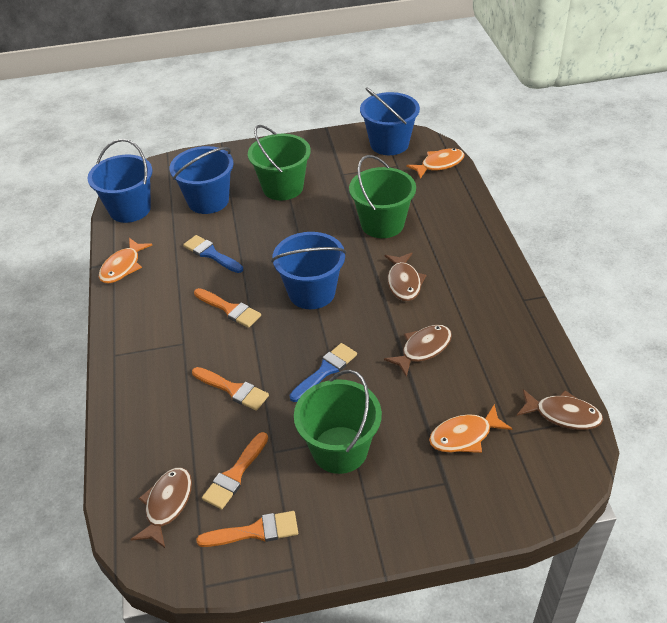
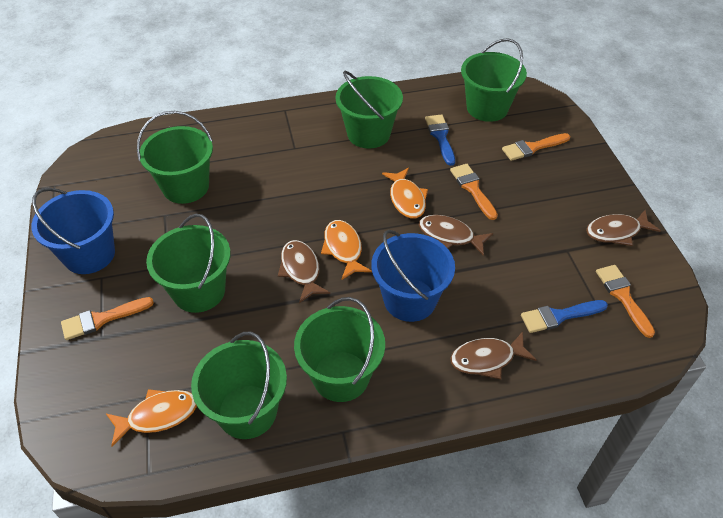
blue bucket: [87,139,153,223] [170,146,234,214] [271,232,346,309] [360,87,420,155] = 4 -> [31,188,115,274] [371,230,455,322] = 2
green bucket: [248,125,311,201] [294,370,382,474] [349,155,416,238] = 3 -> [137,111,213,204] [146,214,231,313] [191,332,287,439] [294,297,385,402] [335,71,403,149] [461,38,527,122] = 6

